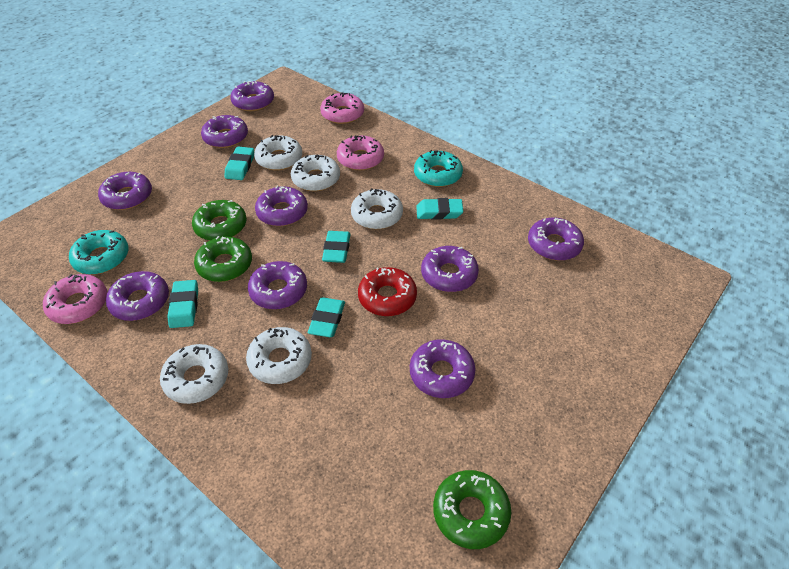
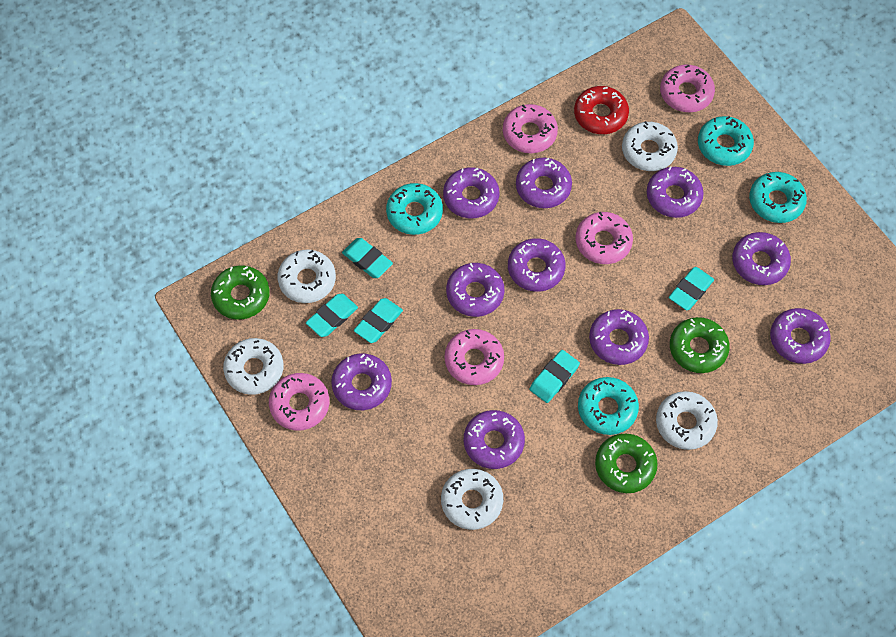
pink donut: [43,274,107,324] [320,92,364,124] [337,136,384,171] = 3 -> [269,373,329,431] [445,329,504,385] [503,104,558,153] [575,212,633,264] [660,65,715,112] = 5
purple donut: [98,172,152,210] [106,271,169,321] [201,115,248,148] [231,81,274,111] [248,261,307,309] [255,185,308,226] [410,339,476,398] [421,246,479,292] [528,218,584,261] = 9 -> [331,353,392,410] [443,167,499,218] [446,263,504,317] [464,410,525,469] [508,238,566,292] [516,157,572,208] [589,309,649,365] [647,166,704,218] [732,232,791,285] [770,308,831,364] = 10
turquoise donut: [69,230,129,274] [414,150,463,187] = 2 -> [386,183,443,235] [578,377,639,435] [698,116,754,166] [749,172,807,223] = 4

